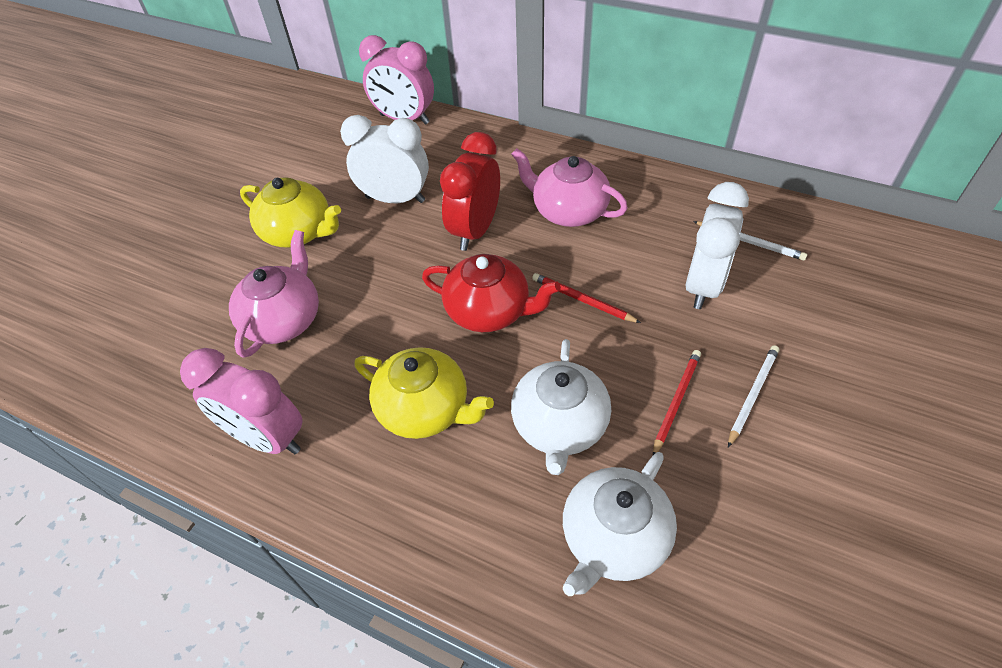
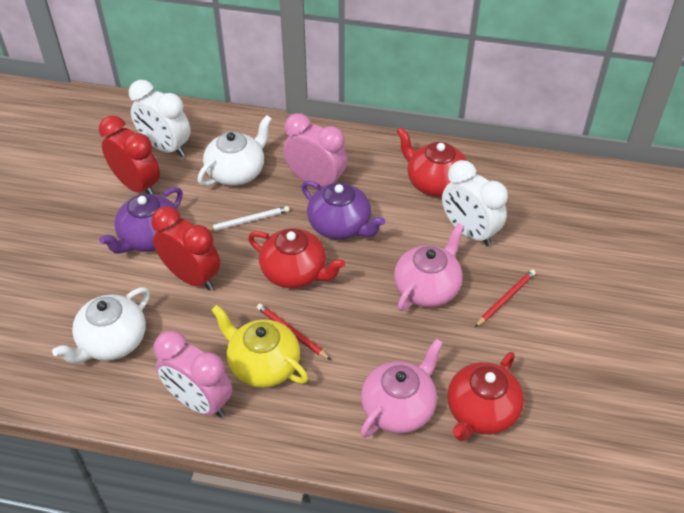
purple teapot: none = 0 -> [99,187,183,254] [302,181,385,240] = 2
red clock: [440,132,500,251] = 1 -> [99,116,160,194] [151,206,220,291] = 2
red teapot: [422,254,561,332] = 1 -> [248,228,345,289] [397,127,467,197] [447,352,524,441] = 3
white pencil: [693,221,807,261] [728,345,779,447] = 2 -> [207,206,289,231] = 1
yellow teapot: [240,177,341,247] [355,347,494,439] = 2 -> [211,305,308,388] = 1

